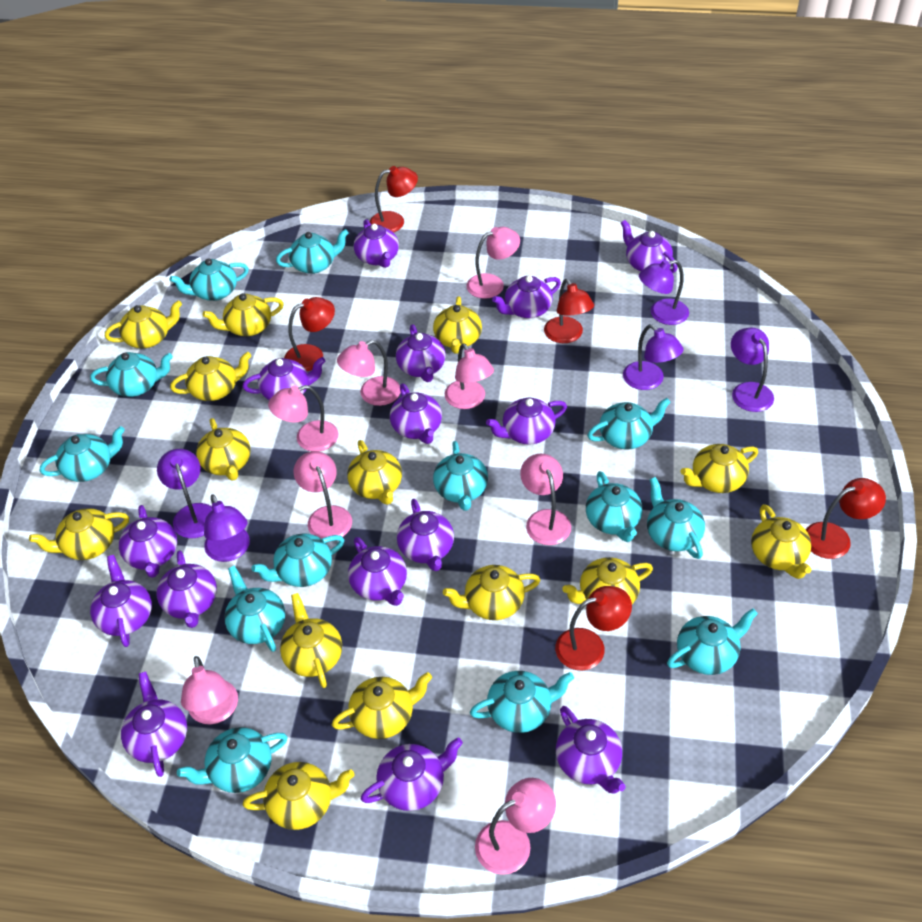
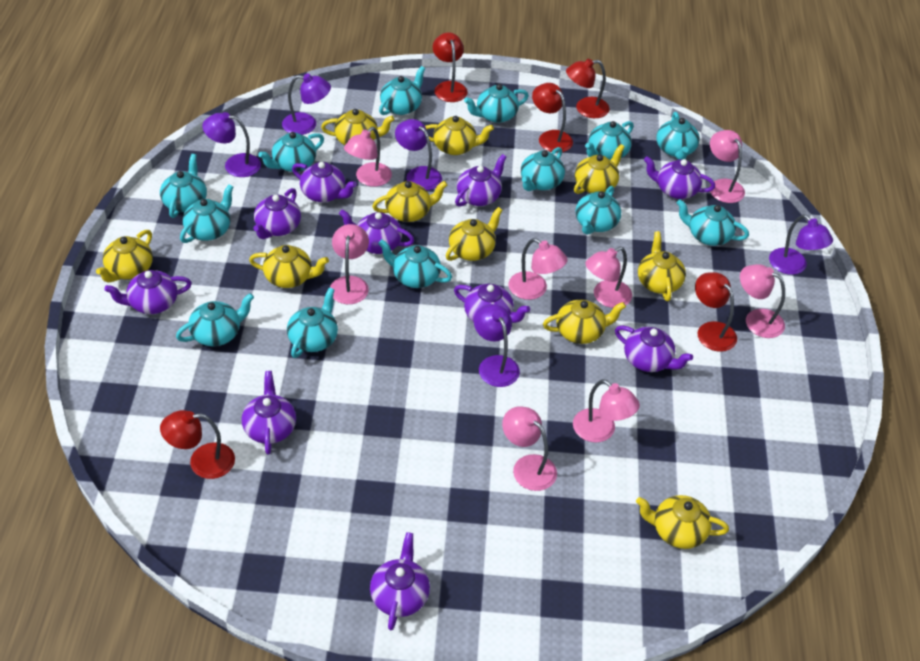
purple teapot: [90,555,152,647] [119,505,177,578] [121,672,187,777] [157,550,217,628] [242,357,326,400] [348,537,407,606] [354,219,399,268] [361,738,463,811] [390,384,442,444] [396,324,446,382] [397,499,454,571] [486,398,567,445] [492,275,561,318] [556,706,626,794] [621,220,677,273] = 15 -> [104,270,192,314] [242,371,296,455] [253,188,301,239] [292,162,357,202] [339,209,414,254] [370,532,430,631] [454,284,530,323] [455,154,506,207] [615,326,693,372] [644,156,715,199] = 10
yellow teapot: [29,508,129,560] [105,300,182,348] [170,352,251,401] [196,418,251,481] [202,293,284,336] [243,762,354,830] [280,593,342,688] [332,672,432,739] [347,440,402,505] [433,296,482,354] [443,565,540,620] [562,557,653,604] [681,444,758,493] [751,504,812,579] = 14 -> [96,230,153,283] [249,245,329,288] [321,109,394,145] [372,181,447,222] [425,116,494,155] [446,207,503,261] [543,300,626,344] [574,144,625,194] [636,495,729,549] [638,231,686,301] = 10

